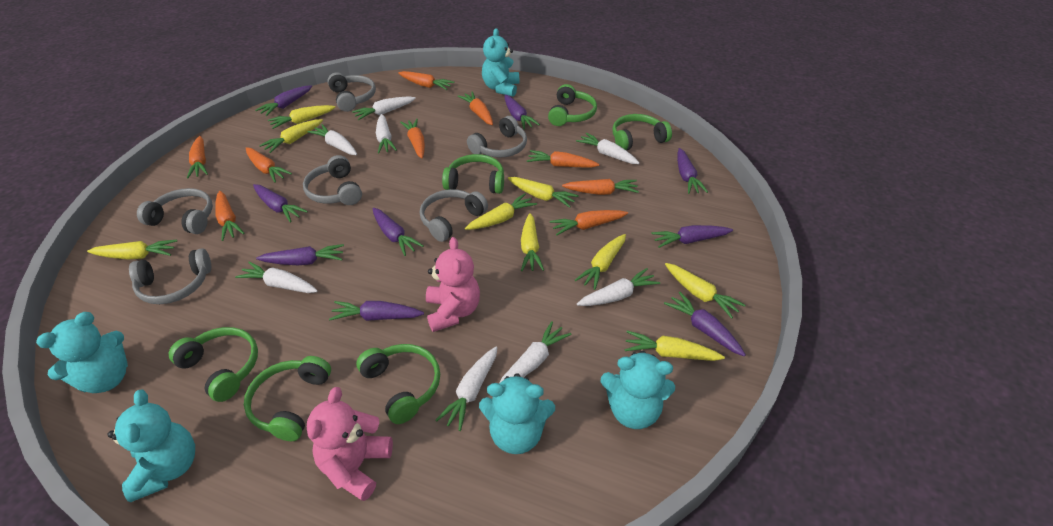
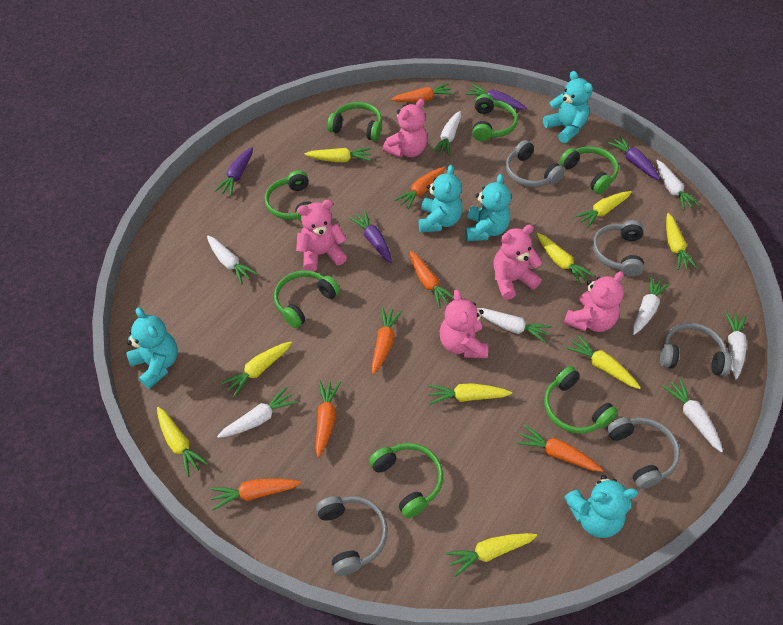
green headphones: [169,327,258,402] [244,356,331,441] [356,344,440,424] [442,154,504,194] [548,84,597,126] [612,114,672,150] = 6 -> [265,170,312,222] [274,270,340,328] [327,102,382,141] [369,443,443,518] [472,94,518,141] [544,366,618,434] [560,146,619,194] = 7
grey headphones: [129,248,211,304] [137,188,213,234] [303,155,362,205] [327,72,376,112] [420,189,488,242] [467,116,527,158] = 6 -> [316,496,388,576] [506,140,565,187] [592,220,644,277] [606,417,680,489] [660,323,732,377] = 5
orange carrot: [187,136,208,179] [215,191,245,241] [246,147,292,183] [398,71,454,90] [400,119,425,158] [457,91,493,125] [527,150,600,168] [550,210,628,235] [562,179,639,195] = 9 -> [210,479,301,510] [315,380,341,458] [371,307,402,375] [391,83,454,102] [394,167,446,209] [410,251,454,308] [516,425,603,472] = 7
pink teddy bear: [307,387,393,501] [426,237,480,332] = 2 -> [296,200,347,272] [383,99,427,158] [439,290,488,358] [494,225,542,300] [564,271,624,332] = 5
purple carrot: [253,184,308,223] [255,86,312,116] [256,244,344,265] [329,301,424,321] [373,208,423,256] [505,95,540,129] [652,225,733,248] [664,292,746,356] [677,148,708,194] = 9 -> [215,147,253,196] [349,210,392,263] [466,84,527,110] [608,136,660,180] = 4

